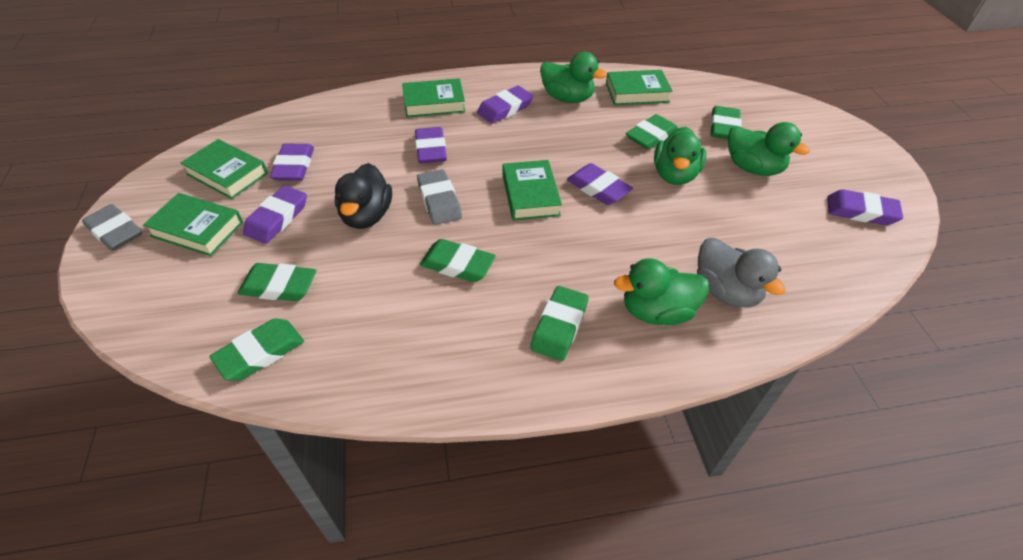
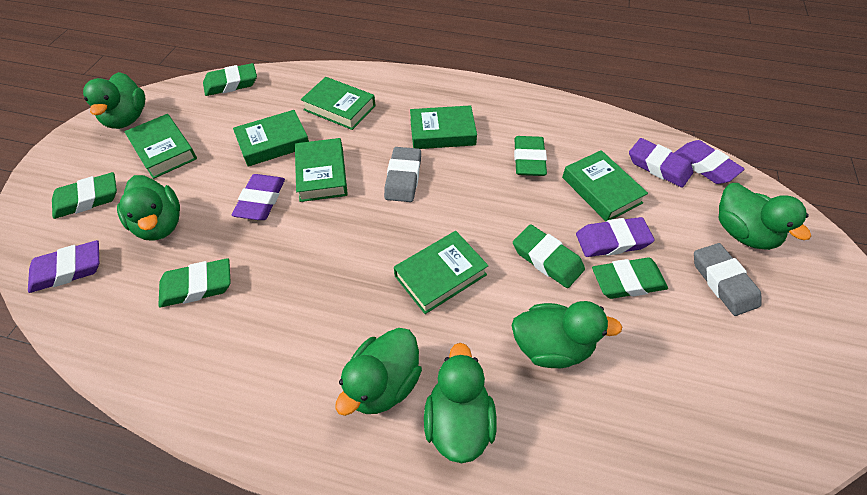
black duck: [335,163,392,229] = 1 -> none = 0
green book: [143,193,243,256] [180,139,268,199] [402,78,465,118] [503,160,562,221] [606,70,673,105] = 5 -> [124,114,197,179] [233,110,309,167] [295,138,348,202] [301,77,376,130] [394,231,488,314] [410,105,477,149] [562,150,648,221] = 7
green duck: [540,52,607,103] [614,258,709,325] [654,127,706,185] [728,122,810,176] = 4 -> [83,72,145,129] [117,175,180,241] [335,328,422,416] [424,343,497,463] [512,301,622,368] [719,183,811,250] = 6
grey duck: [697,238,786,308] = 1 -> none = 0
purple eraser: [243,186,307,244] [270,144,314,181] [415,127,447,163] [477,86,533,124] [567,163,633,205] [827,189,903,225] = 6 -> [28,240,99,293] [232,174,285,220] [576,217,654,257] [629,138,693,188] [674,140,745,184] = 5

